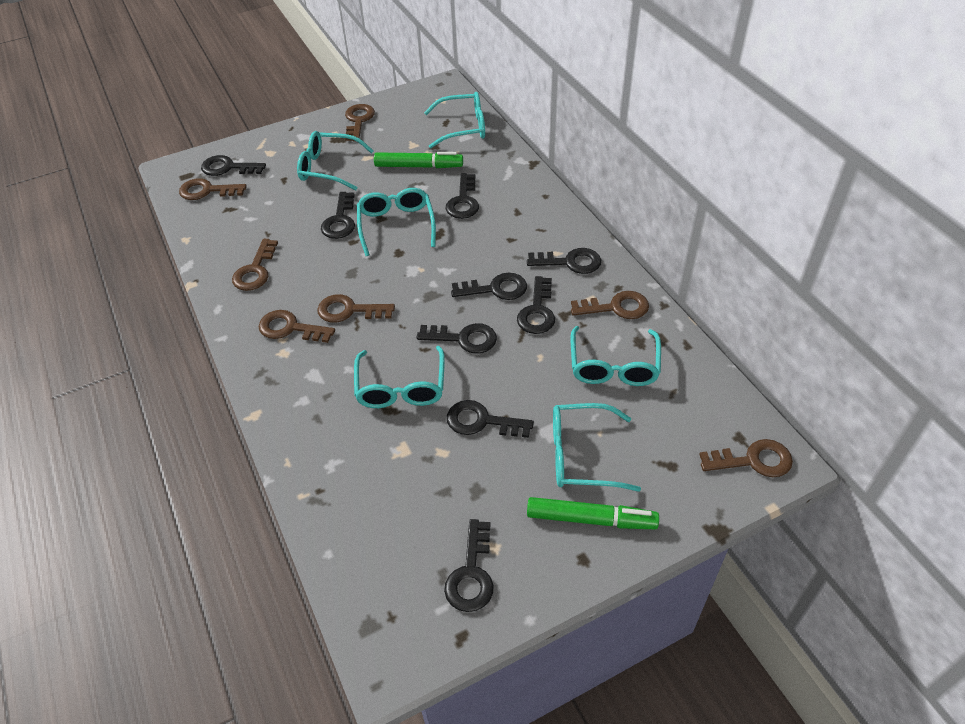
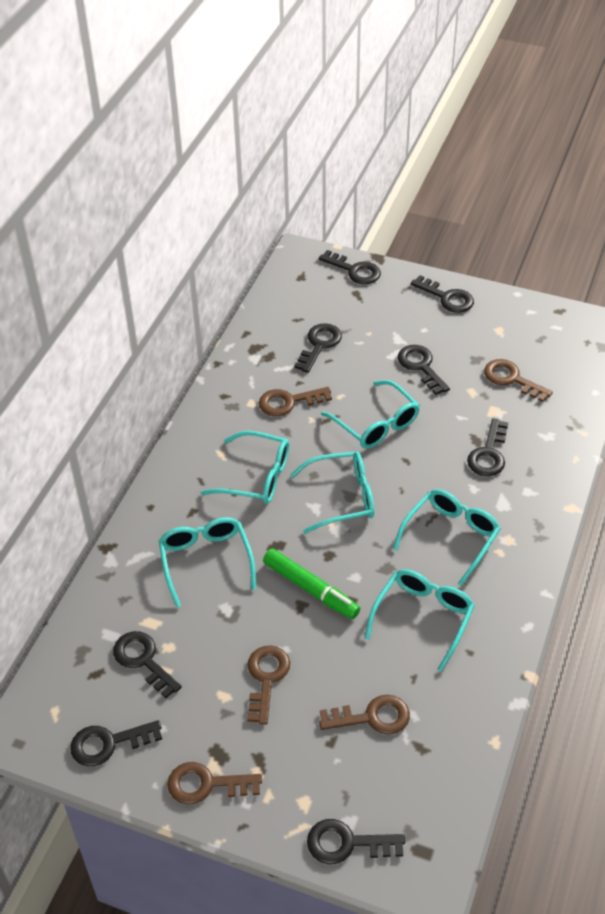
black key: [201,155,266,176] [321,192,355,239] [416,323,497,354] [444,519,494,612] [446,173,479,219] [447,400,534,438] [451,273,527,300] [517,276,555,334] [527,248,601,274] = 9 -> [70,720,162,766] [113,631,182,698] [294,323,342,373] [307,819,405,864] [319,250,381,284] [398,345,450,395] [411,275,474,313] [467,418,508,476] = 8
brown key: [179,178,247,200] [232,239,278,291] [258,310,335,343] [317,294,395,323] [345,104,375,142] [571,291,649,319] [699,439,793,477] = 7 -> [167,762,262,805] [247,645,290,725] [259,387,332,416] [319,695,410,735] [484,359,553,402] = 5
green marker: [374,152,463,168] [527,497,659,529] = 2 -> [263,549,360,619] = 1

